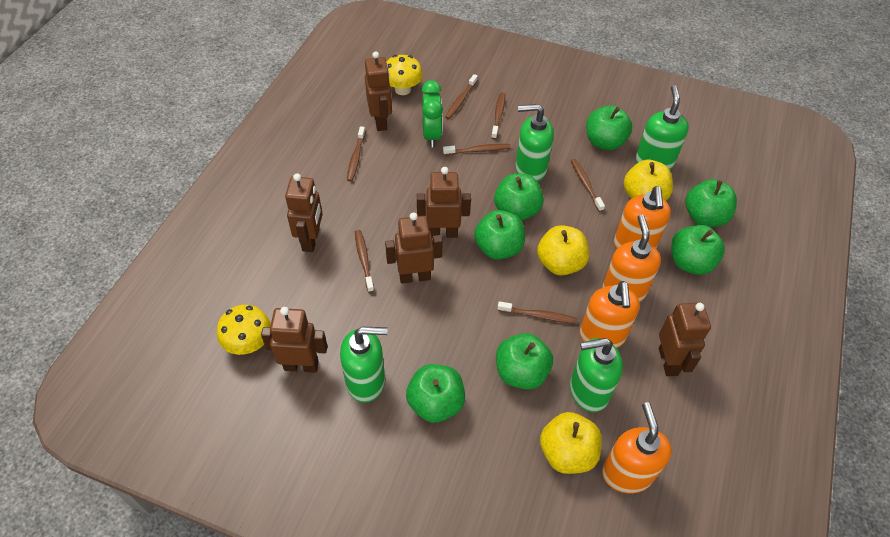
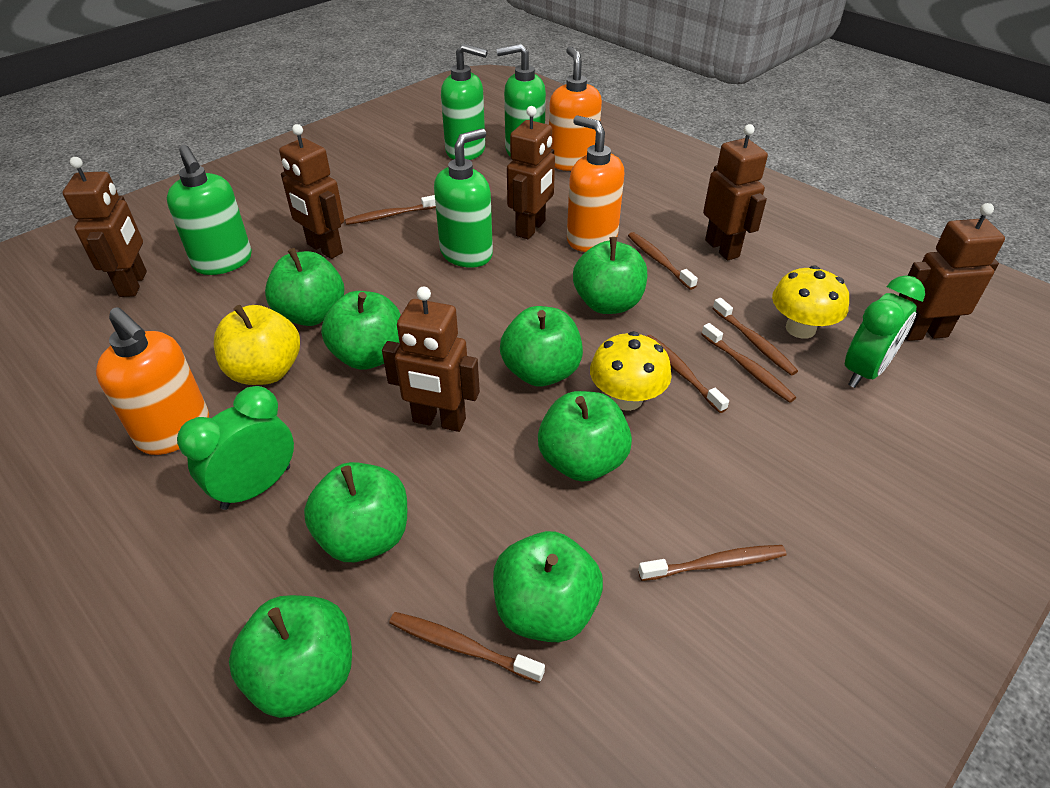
green apple: [406,364,465,423] [474,210,525,260] [494,173,544,221] [496,333,553,390] [586,105,632,150] [671,225,725,275] [686,179,737,227] = 7 -> [229,595,352,718] [265,248,345,326] [304,462,407,562] [321,291,401,370] [493,531,603,642] [500,306,583,386] [538,391,632,482] [573,237,647,314] = 8
green clock: [421,80,443,147] = 1 -> [177,386,294,510] [845,275,925,388] = 2
orange soap dispenser: [580,281,640,348] [602,215,661,302] [602,402,672,493] [614,186,671,249] = 4 -> [96,307,209,455] [549,46,602,171] [567,116,624,252] = 3
yellow apple: [537,225,589,276] [540,412,602,474] [624,160,673,201] = 3 -> [214,305,300,385] = 1

